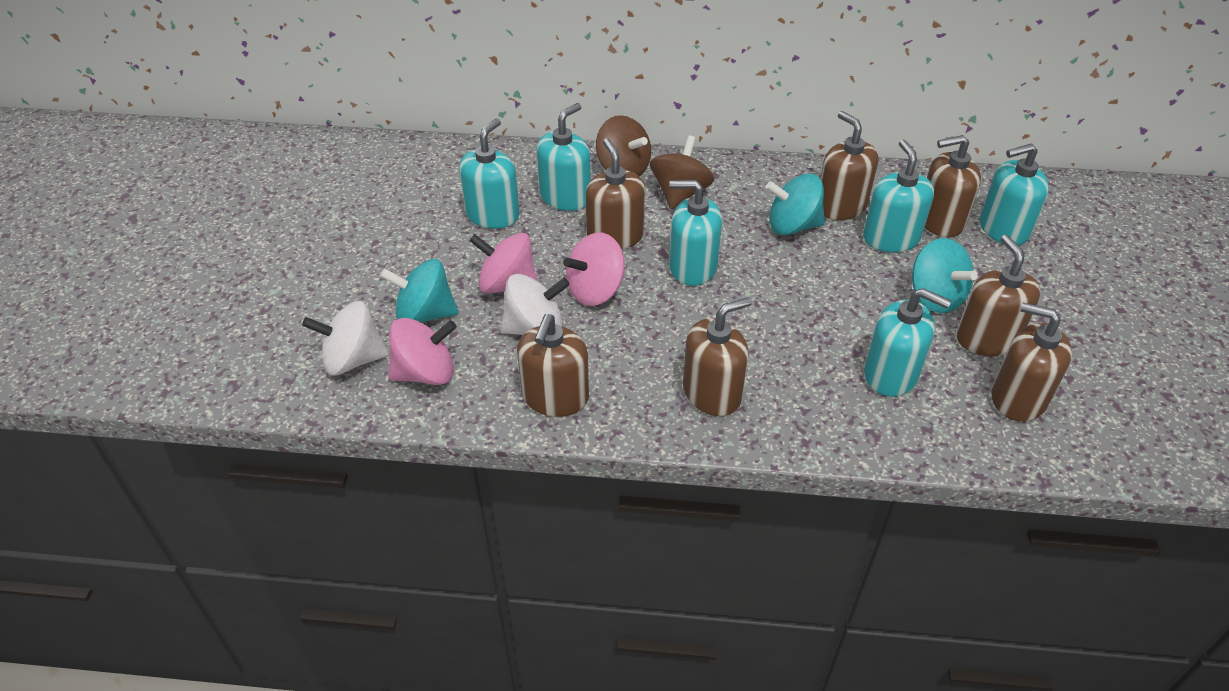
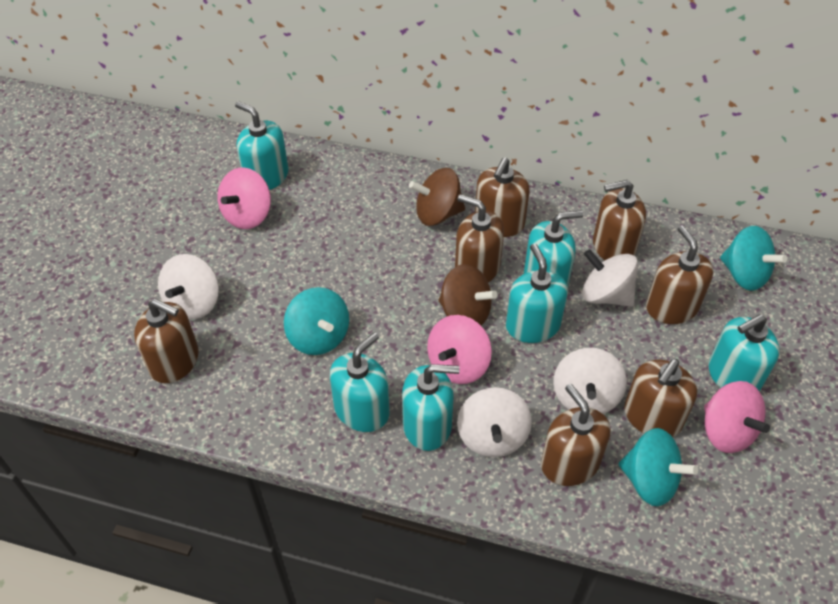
white spinning top: [302,301,389,375] [501,274,570,335] = 2 -> [158,254,219,319] [457,387,532,457] [553,348,627,414] [582,249,638,307] = 4

